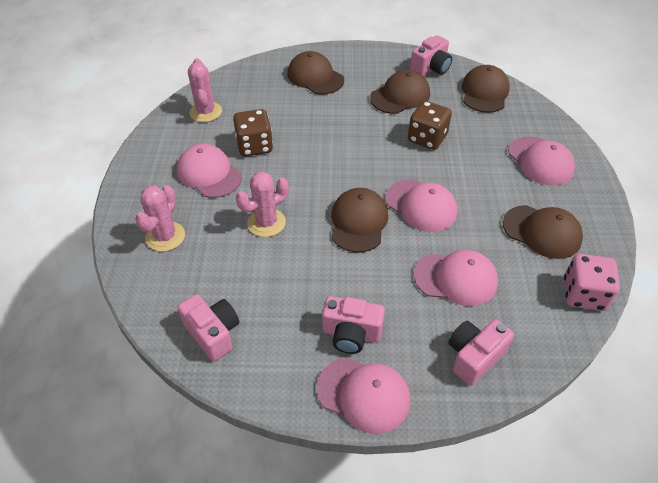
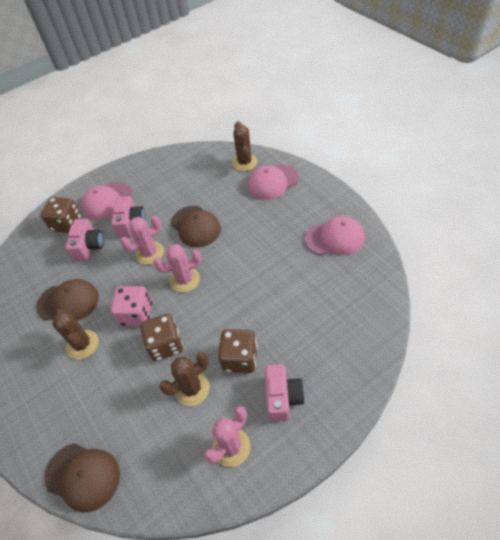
brown cactus: none = 0 -> [53,309,99,359] [159,352,210,406] [232,121,258,171] = 3
brown cap: [287,51,344,95] [331,188,388,252] [370,70,430,114] [462,65,510,113] [503,205,583,259] = 5 -> [36,279,99,321] [45,443,120,512] [171,206,221,247] = 3
brown dice: [233,109,273,156] [408,101,452,150] = 2 -> [40,197,81,233] [140,314,183,361] [218,329,257,373] = 3
pink camera: [178,294,239,361] [322,296,385,354] [410,35,452,76] [448,319,514,386] = 4 -> [66,219,104,261] [111,196,146,237] [265,364,305,422] = 3
pink cap: [177,143,242,198] [317,357,410,434] [386,179,457,232] [413,250,498,306] [508,136,575,186] = 5 -> [81,182,132,220] [248,164,299,200] [305,216,365,255] = 3

